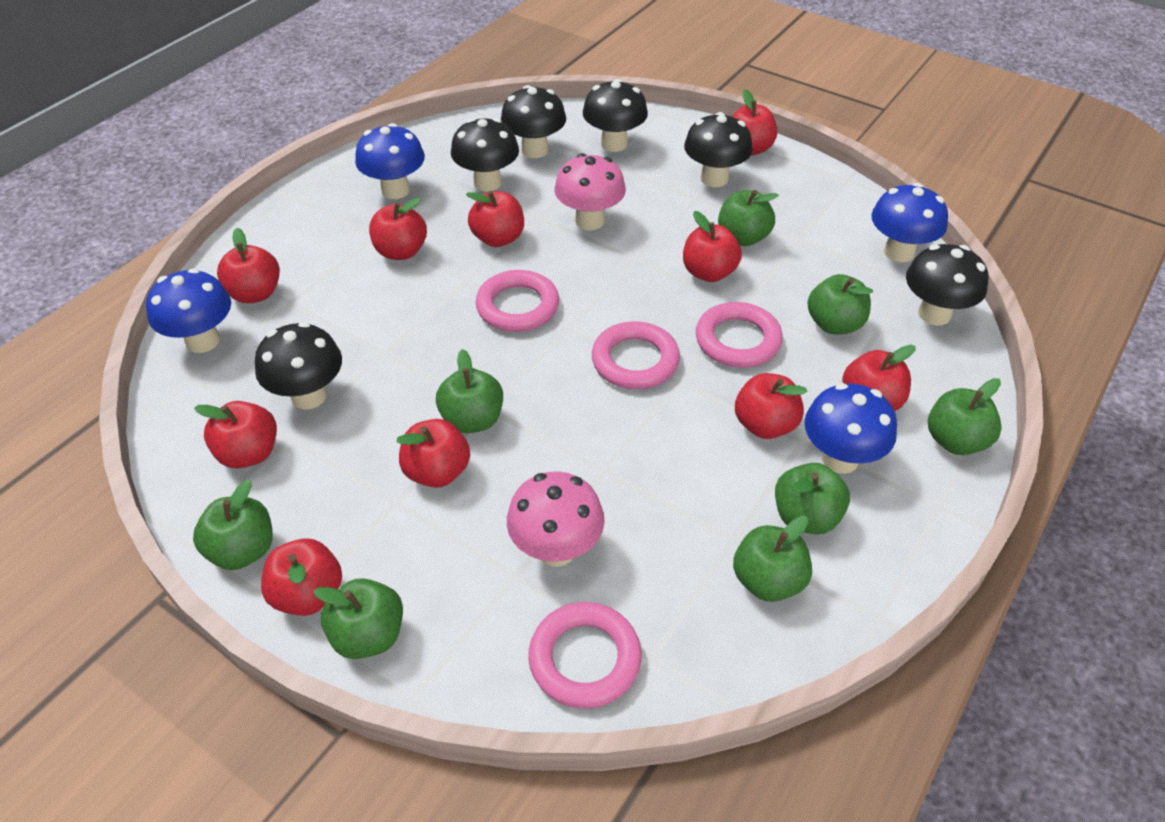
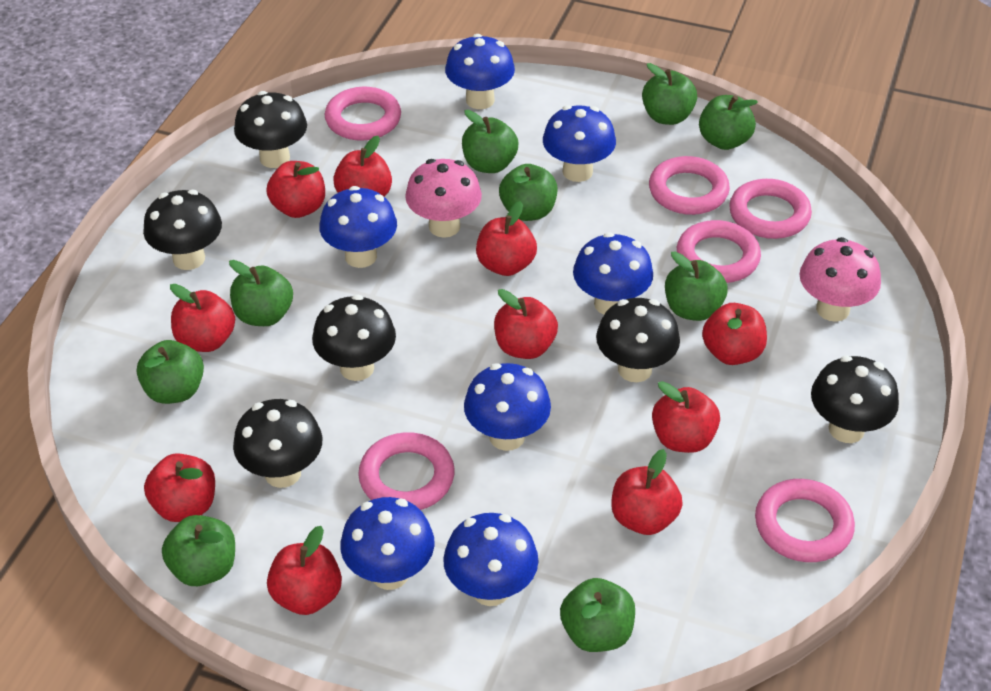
blue mushroom: [146,268,231,353] [355,123,425,199] [804,383,897,474] [872,183,948,262] = 4 -> [319,186,397,268] [340,497,435,590] [443,513,539,606] [445,34,515,109] [464,363,551,451] [543,105,616,182] [573,232,653,315] = 7
green apple: [193,480,273,570] [313,578,403,659] [436,349,503,433] [718,190,779,246] [733,516,812,602] [775,463,850,534] [808,274,873,334] [928,378,1002,455] = 8 -> [137,340,204,404] [162,515,235,586] [229,260,293,326] [462,110,518,173] [499,164,558,221] [560,578,635,652] [642,63,697,125] [665,251,728,321] [699,95,758,150] = 9
pink ring: [476,270,559,332] [528,602,642,709] [592,321,680,389] [696,302,783,368] = 4 -> [325,87,401,141] [358,432,455,510] [649,156,730,215] [677,220,761,283] [729,179,812,239] [755,479,855,562] = 6

